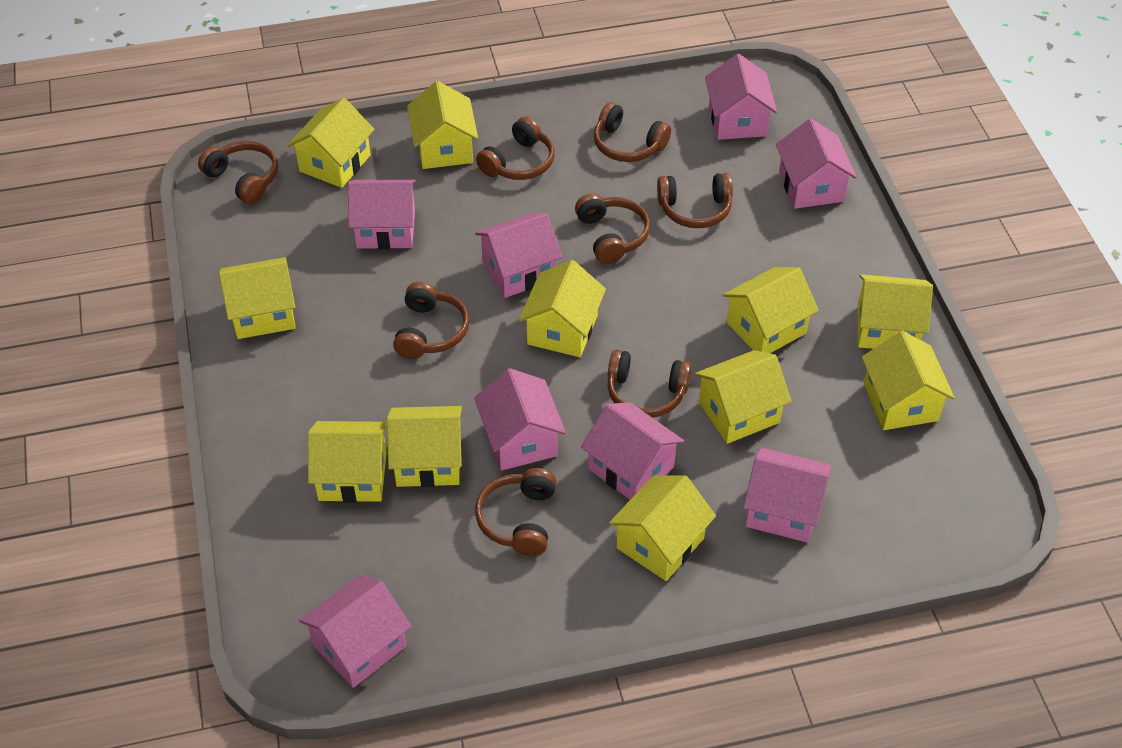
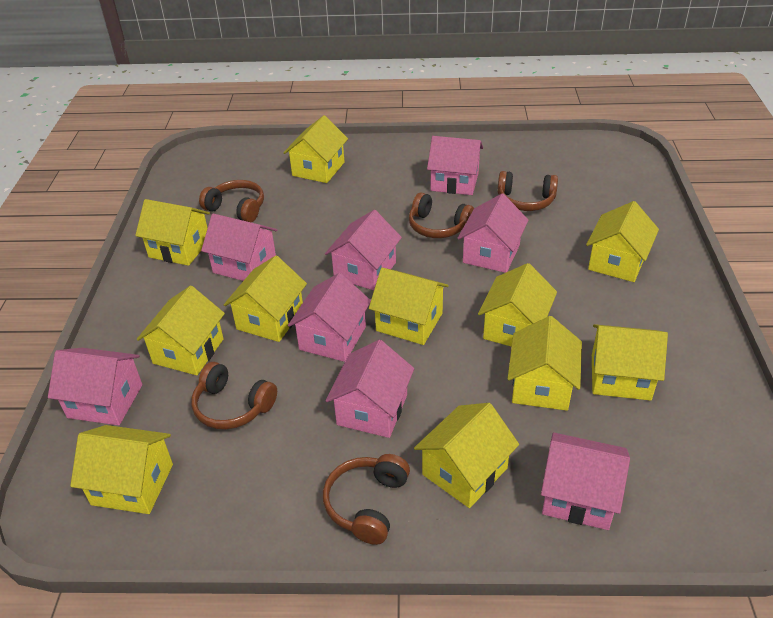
brown headphones: [198,141,278,204] [393,282,469,359] [475,468,556,556] [476,117,555,180] [575,193,650,264] [594,102,671,162] [607,349,692,417] [657,173,733,228] = 8 -> [191,362,277,429] [199,180,264,222] [323,454,410,545] [409,193,474,238] [498,171,558,211] = 5

